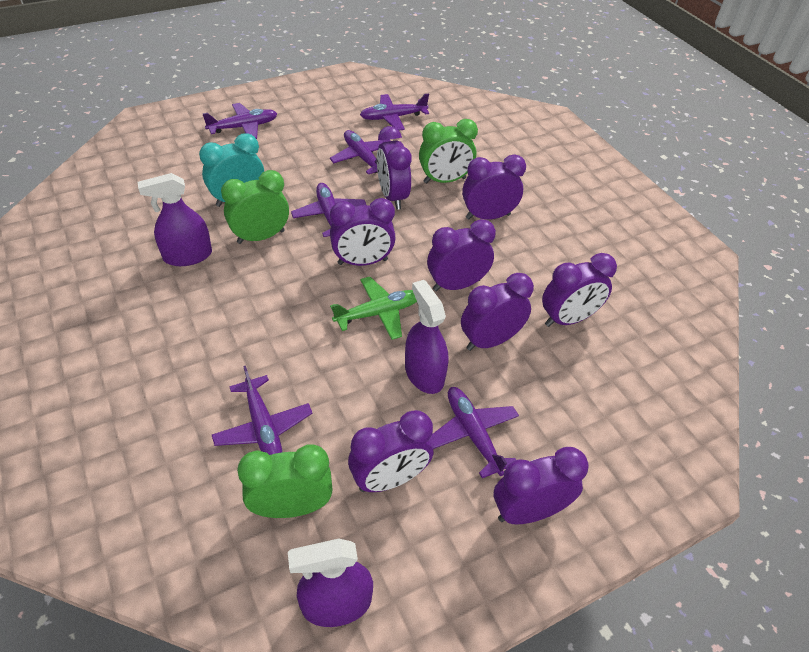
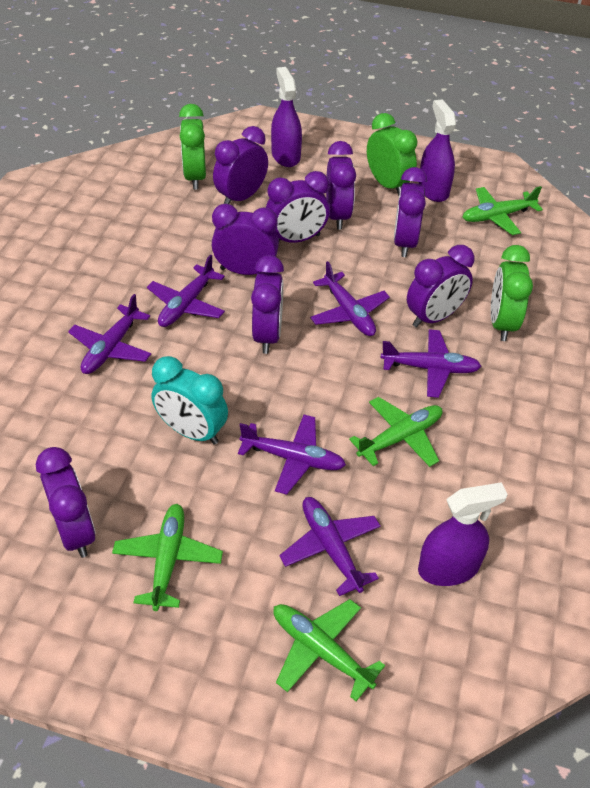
green plane: [330,277,417,340] = 1 -> [112,504,223,611] [273,599,385,701] [349,397,443,467] [463,186,543,235] = 4

